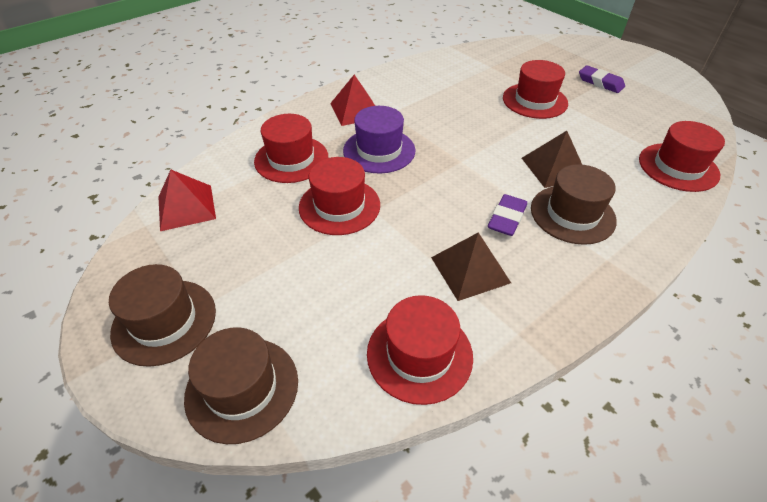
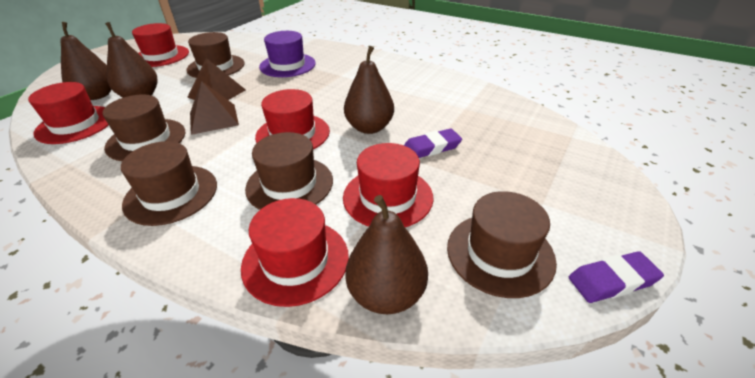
brown hat: [109,264,216,367] [184,327,298,444] [531,164,617,245] = 3 -> [102,95,185,161] [121,141,217,226] [186,32,245,78] [245,132,333,210] [447,191,557,298] = 5
brown pear: none = 0 -> [60,22,112,100] [105,22,157,98] [344,46,394,134] [345,195,428,314] = 4
red pyramid: [158,170,216,231] [330,74,375,126] = 2 -> none = 0

